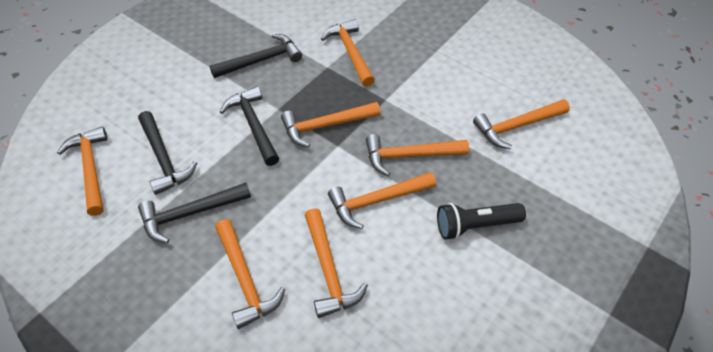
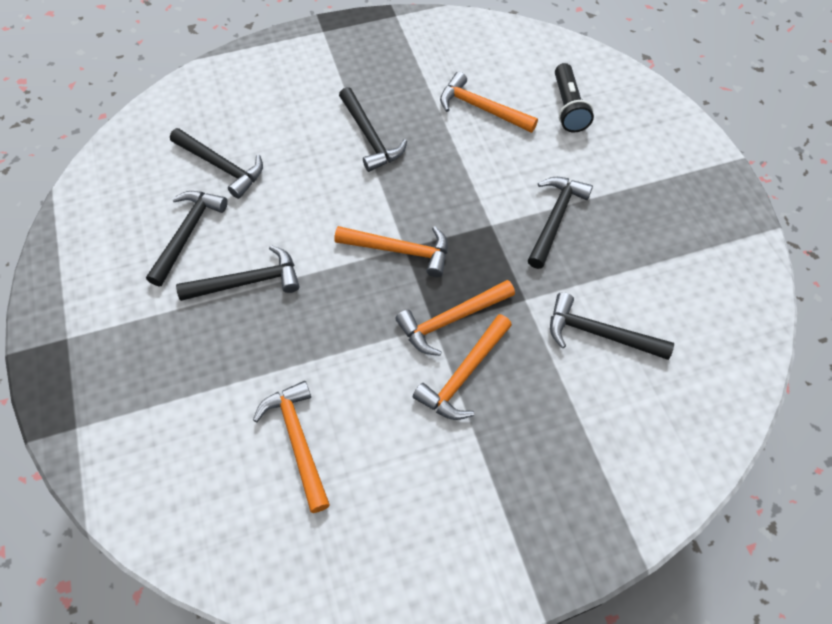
black hammer: [138,111,197,195] [138,183,251,243] [210,34,302,78] [220,86,279,166] = 4 -> [146,191,228,286] [170,128,263,199] [176,245,300,301] [339,87,407,172] [528,177,593,269] [550,292,674,360] = 6
orange hammer: [57,127,108,216] [215,219,285,329] [281,102,380,148] [305,208,368,318] [321,19,375,87] [328,172,436,229] [366,134,469,176] [473,99,570,149] = 8 -> [253,381,330,513] [334,226,448,277] [395,280,515,356] [413,314,512,420] [440,72,538,133] = 5

